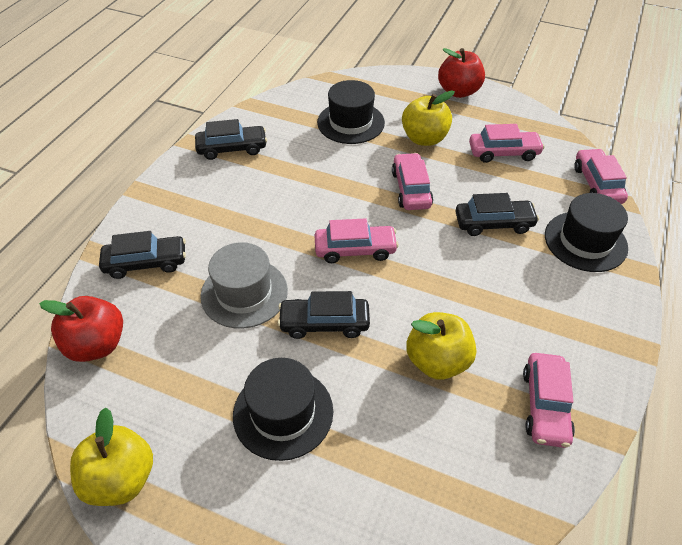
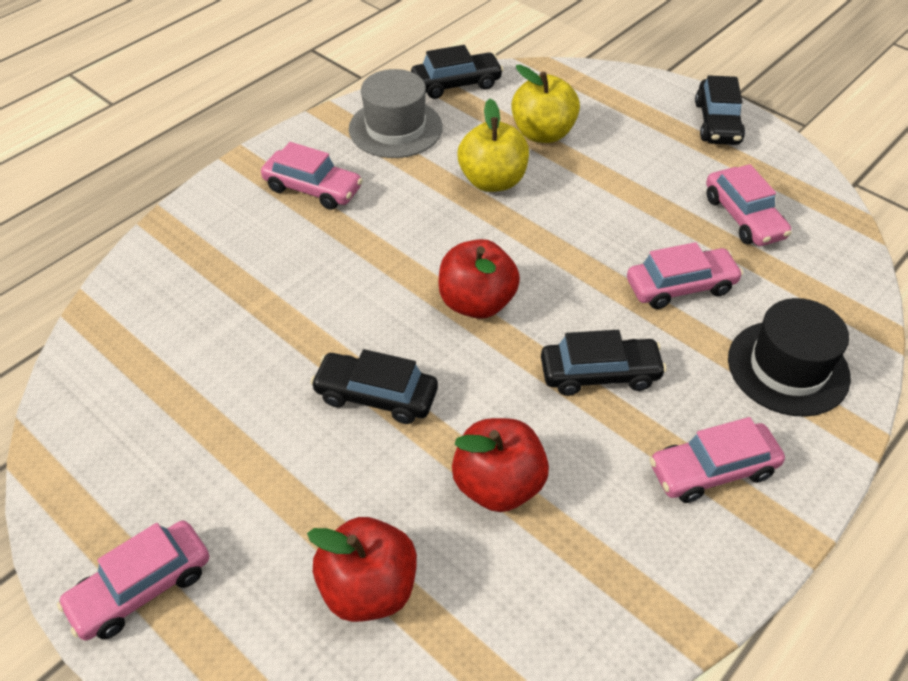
black hat: [233,358,333,461] [317,80,385,144] [545,193,628,272] = 3 -> [728,298,851,417] = 1
red apple: [39,296,123,362] [438,48,485,98] = 2 -> [307,517,417,622] [438,239,520,319] [452,418,549,512] = 3
yellow apple: [70,407,153,506] [402,90,455,146] [406,312,476,380] = 3 -> [458,99,529,192] [511,65,580,143] = 2

